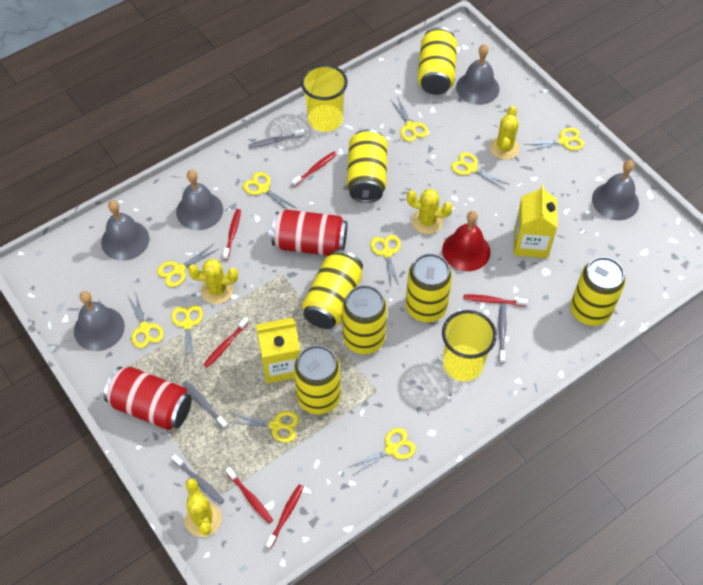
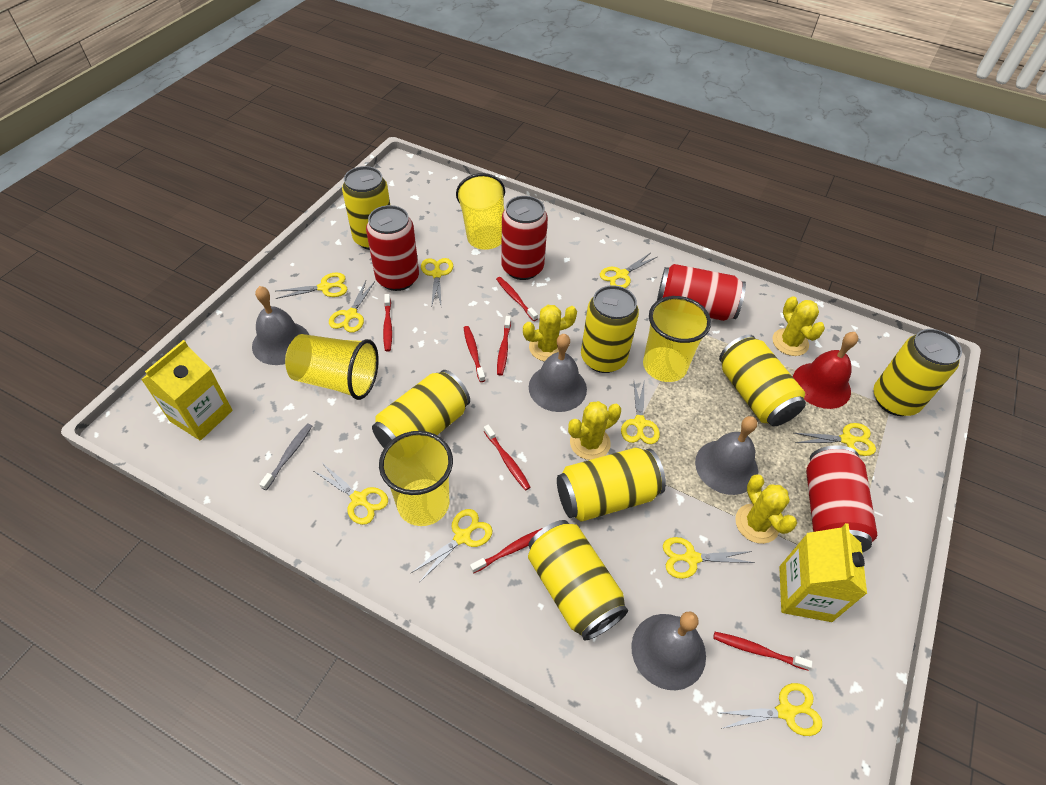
grey bell: [74,291,125,351] [101,200,149,261] [176,170,223,230] [456,44,500,105] [592,160,639,220] = 5 -> [252,286,309,365] [529,334,587,412] [631,611,706,690] [695,416,758,495] = 4
grey toothbrush: [172,454,224,505] [182,381,228,429] [249,129,305,149] [498,306,506,363] = 4 -> [259,423,312,490] = 1
red can: [104,367,192,430] [271,210,347,256] = 2 -> [366,205,419,291] [501,196,548,280] [657,264,746,321] [806,445,877,552] = 4
red toothbrush: [203,317,249,368] [223,209,241,260] [226,467,273,524] [266,484,304,549] [291,152,337,187] [463,295,528,306] = 6 -> [383,294,392,351] [464,326,485,382] [470,528,543,574] [484,425,531,490] [496,277,538,321] [497,316,511,376] [713,632,812,670] = 7
yellow cup: [301,64,348,132] [442,310,497,381] = 2 -> [285,334,379,400] [379,431,453,526] [456,173,505,250] [643,296,711,382] = 4

